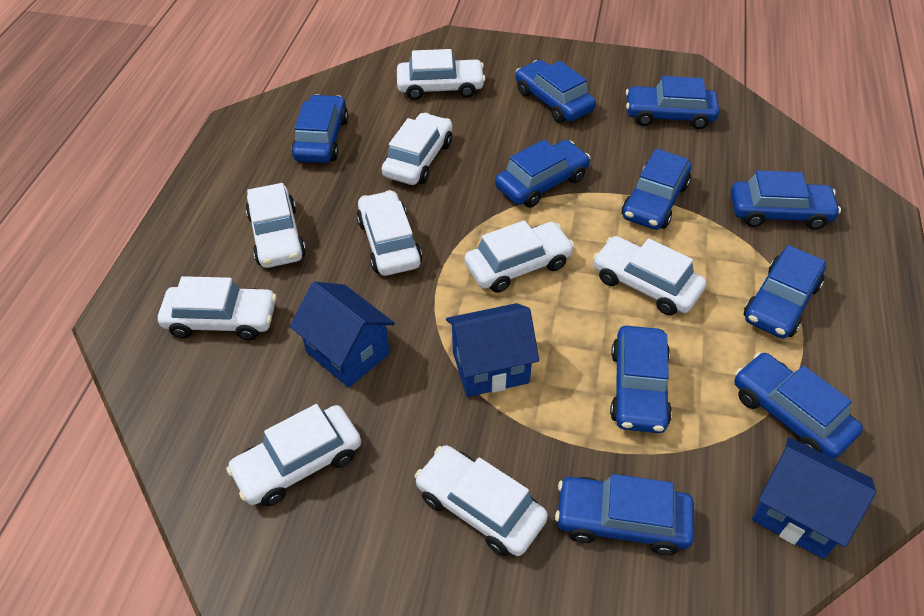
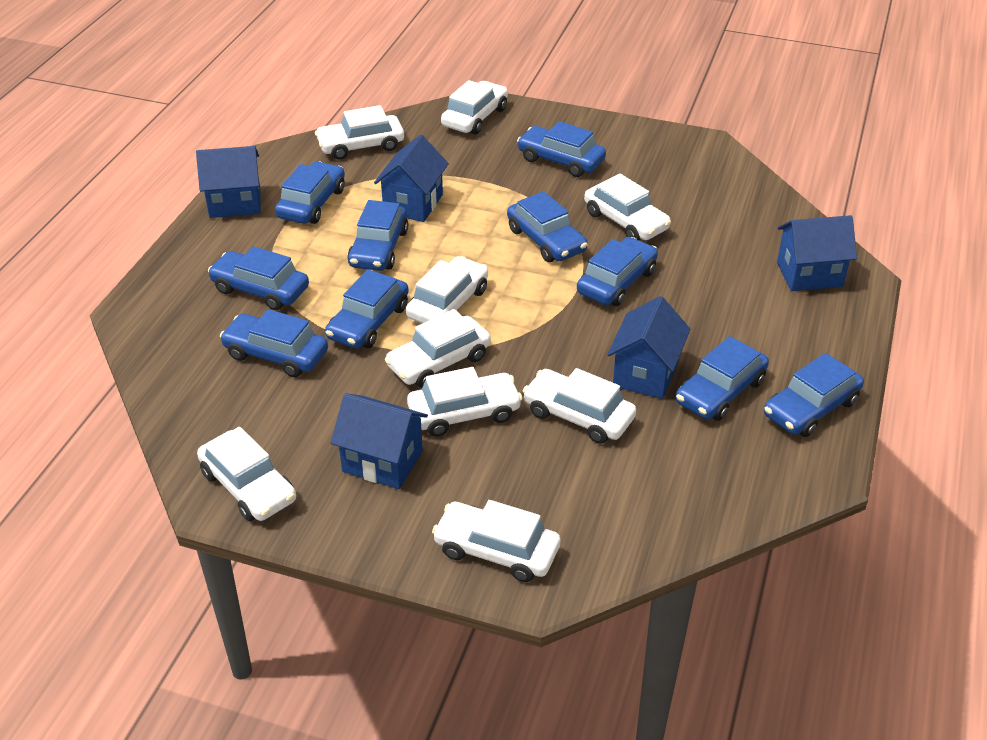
blue house: [290,282,395,388] [446,303,539,397] [752,437,876,559] = 3 -> [196,146,261,218] [331,393,428,489] [374,135,449,222] [607,296,691,399] [777,215,857,291] = 5

